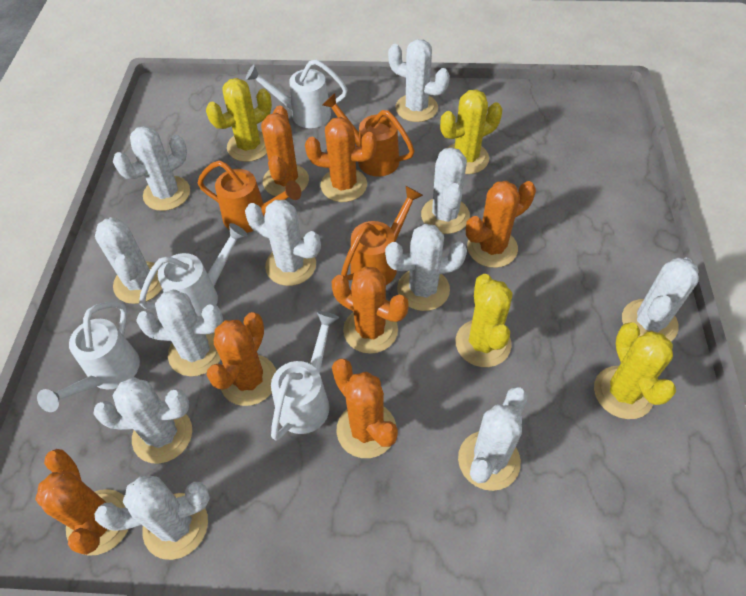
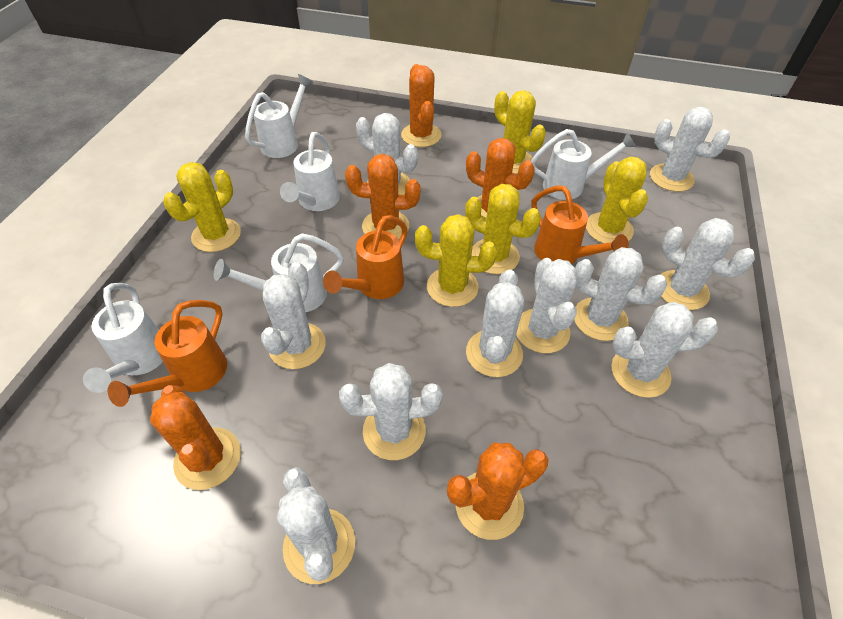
orange cactus: [35,449,128,556] [207,312,276,406] [261,106,309,196] [305,117,377,202] [331,267,409,354] [332,359,398,458] [466,181,536,268] = 7 -> [150,385,241,490] [345,154,421,239] [401,64,441,147] [447,443,548,540] [466,138,535,218] = 5
white cactus: [93,377,192,464] [95,218,162,304] [95,476,210,560] [113,126,190,211] [136,290,223,376] [245,200,321,286] [385,224,467,311] [388,39,450,122] [421,147,470,234] [458,387,528,491] [622,258,699,341] = 11 -> [261,262,326,369] [277,467,355,584] [339,363,443,460] [356,113,418,195] [466,269,524,377] [516,258,577,353] [574,247,667,341] [611,302,718,398] [650,107,730,192] [661,218,755,310] = 10
white watering can: [37,301,140,412] [139,223,248,316] [246,59,348,128] [271,311,339,441] = 4 -> [83,283,163,393] [214,233,344,312] [245,74,313,158] [280,132,340,211] [531,129,636,200] = 5
yellow cactus: [206,78,272,162] [440,89,502,174] [455,274,512,367] [594,322,676,419] = 4 -> [163,162,241,252] [415,214,497,307] [465,184,541,274] [494,90,546,174] [586,156,648,243] = 5

